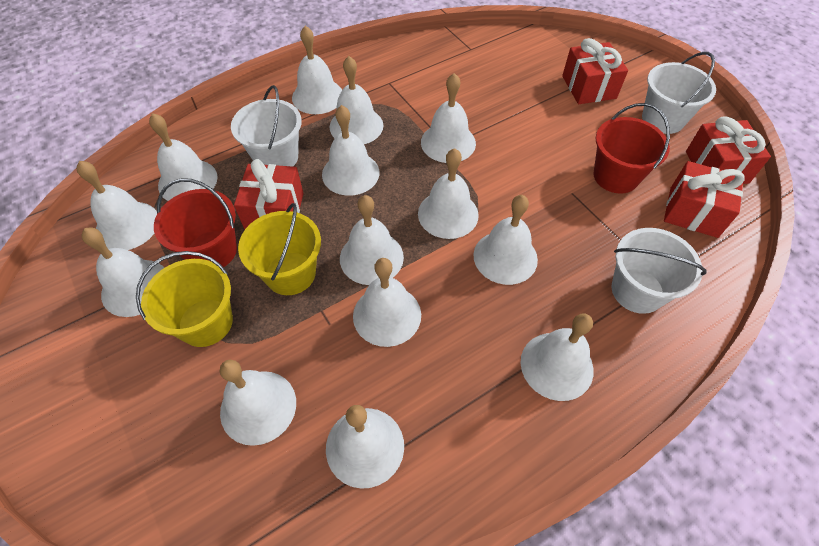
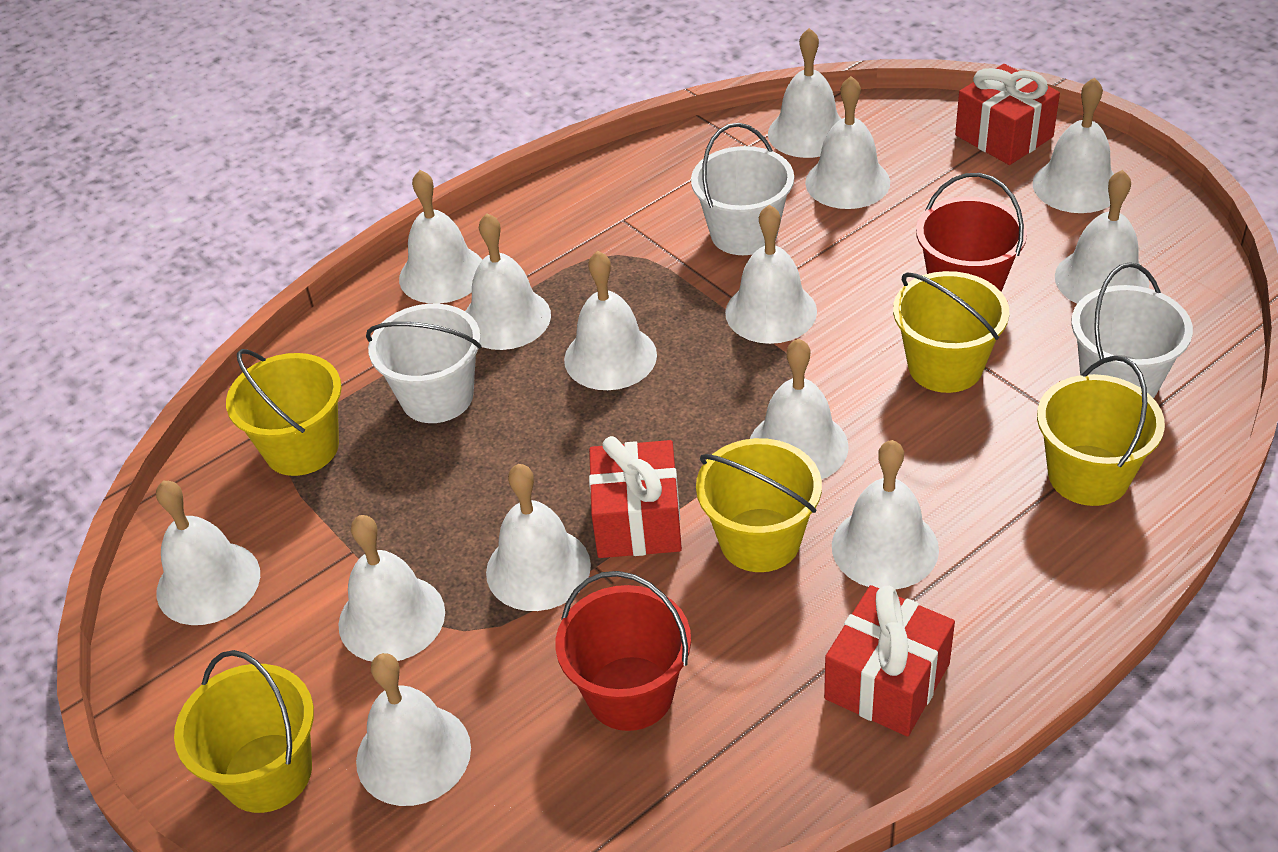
red gift: [234,159,304,230] [562,38,628,104] [664,161,745,238] [686,116,771,184] = 4 -> [589,436,682,558] [824,585,955,737] [955,64,1060,165] = 3
yellow bucket: [136,251,233,347] [238,203,321,295] = 2 -> [174,650,314,813] [226,349,342,476] [696,438,822,572] [893,271,1009,393] [1037,356,1165,506] = 5

